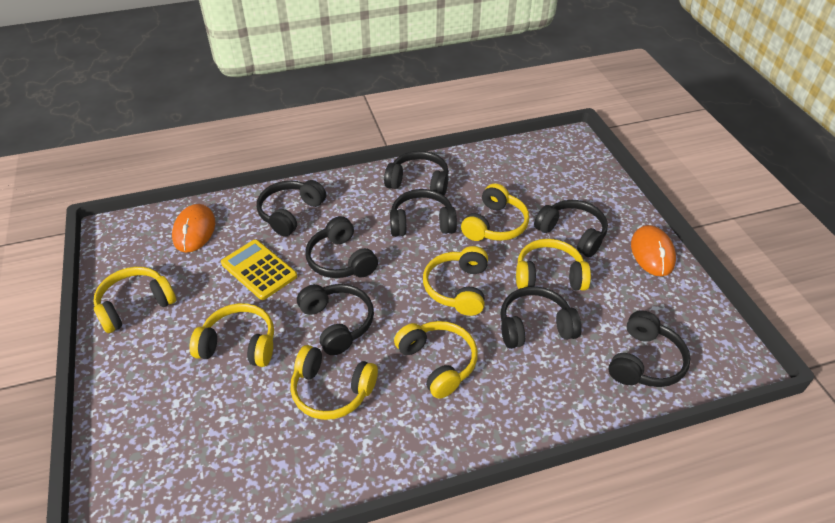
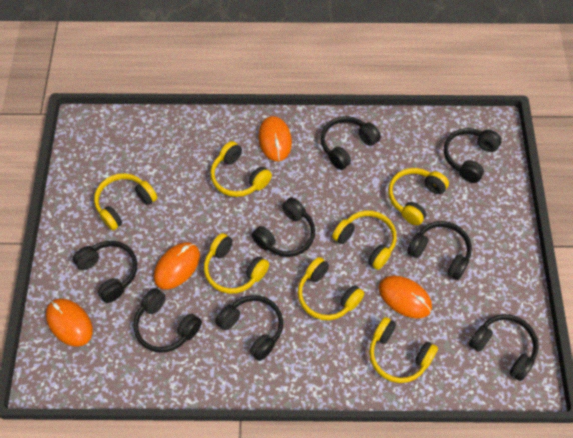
orange mouse: [172,204,215,253] [631,225,676,276] = 2 -> [46,298,93,347] [154,242,200,290] [258,116,292,161] [379,275,432,319] = 4
yellow calculator: [221,240,297,300] = 1 -> none = 0

